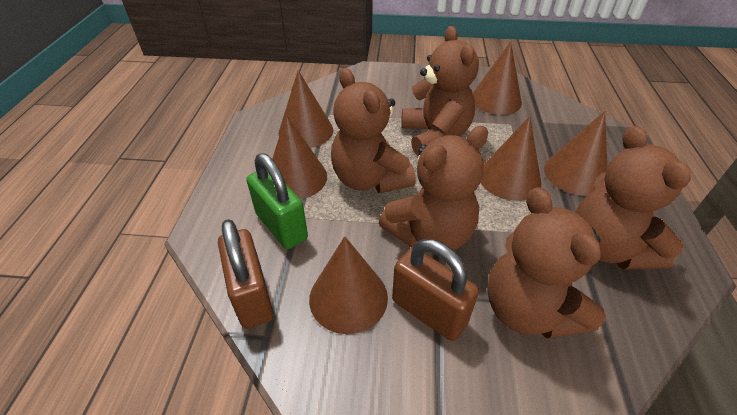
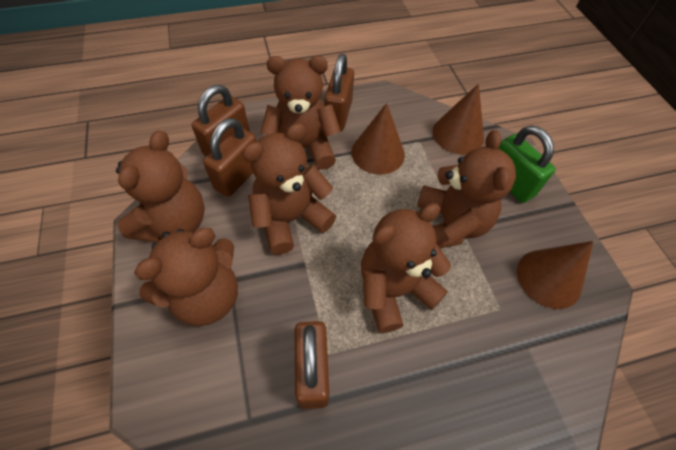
brown cone: [272,115,327,199] [279,70,333,148] [309,236,388,334] [473,41,522,115] [480,116,541,201] [544,111,607,195] = 6 -> [352,103,405,175] [432,84,484,154] [517,241,594,309] = 3
brown padlock: [218,219,273,329] [392,239,479,341] = 2 -> [192,85,250,156] [203,118,257,197] [295,321,329,409] [324,54,354,131] = 4
brown teddy bear: [331,68,416,193] [379,126,488,250] [401,26,479,157] [487,187,606,339] [576,126,691,270] = 5 -> [116,130,205,242] [134,228,238,326] [242,123,336,255] [260,56,341,170] [361,203,451,333] [417,130,516,248] = 6

